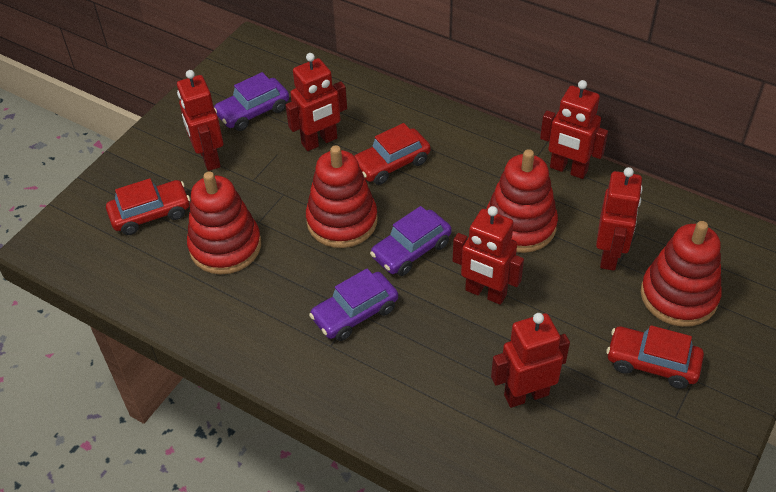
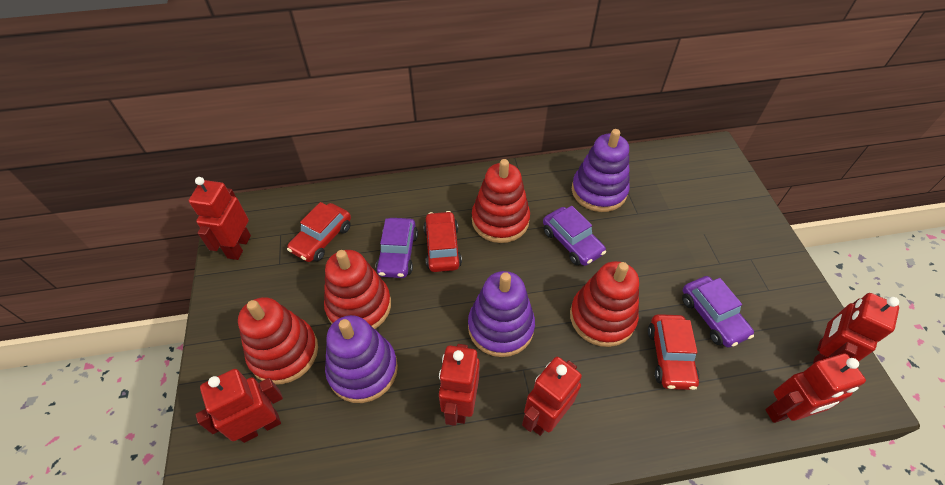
purple stacking toy: none = 0 -> [325,315,398,403] [468,271,535,357] [572,129,630,212] = 3

